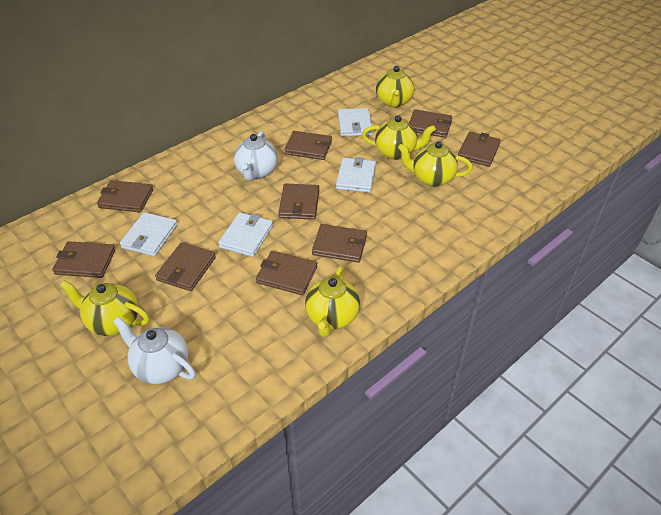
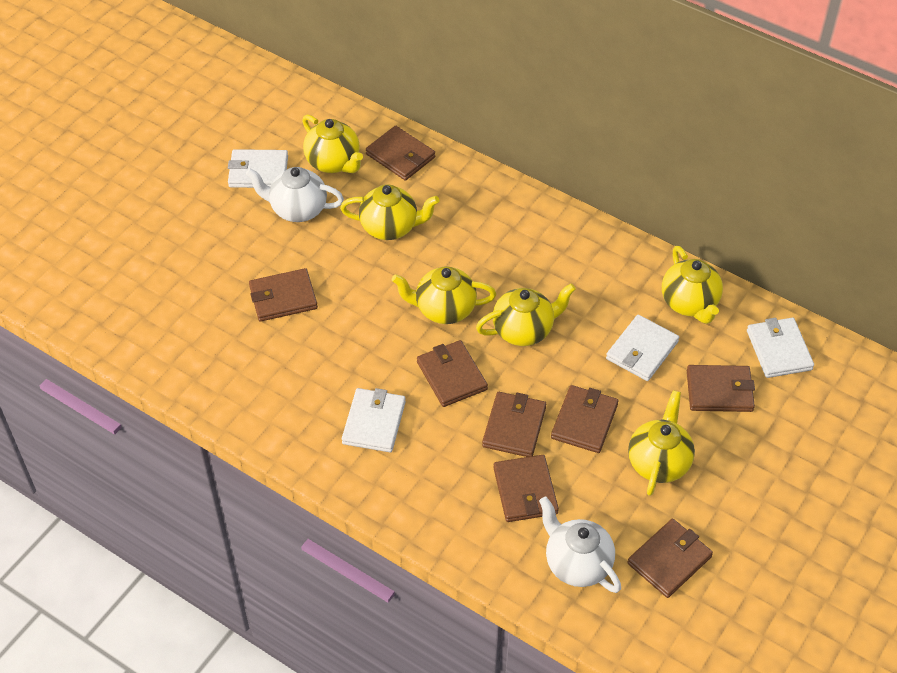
brown wallet: [52,241,116,278] [97,180,153,212] [155,242,216,291] [256,251,317,295] [278,184,319,220] [284,131,332,160] [312,224,367,262] [409,109,452,138] [458,132,501,167] = 9 -> [249,268,318,322] [366,126,435,181] [417,340,488,407] [482,392,546,457] [493,455,559,522] [551,385,618,453] [627,519,713,598] [687,365,755,412] = 8
yellow teapot: [60,280,149,336] [305,266,360,337] [362,115,436,160] [376,66,414,108] [398,141,472,187] = 5 -> [302,114,363,173] [340,184,440,240] [392,266,496,324] [476,284,576,346] [628,390,695,496] [662,246,723,324] = 6

